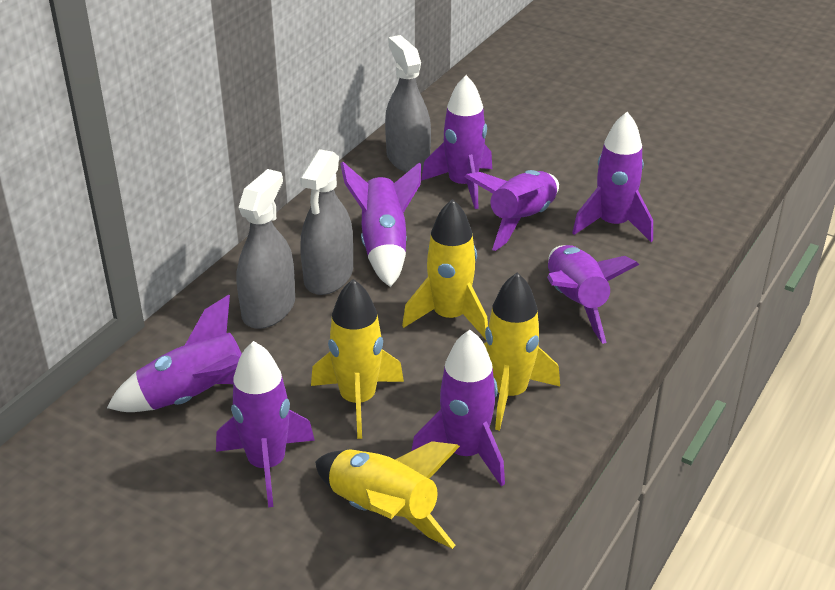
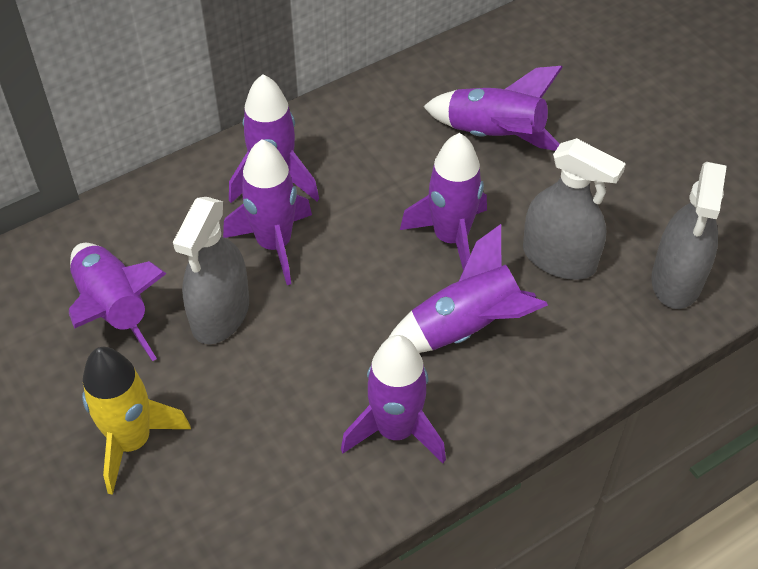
purple rocket: [107,295,242,412] [216,341,315,507] [340,161,421,287] [411,330,505,486] [421,75,492,209] [465,170,559,251] [547,245,639,344] [572,112,653,242] = 8 -> [69,243,167,361] [223,139,312,285] [229,74,319,203] [341,335,446,463] [389,224,548,353] [400,133,487,270] [423,66,563,151] = 7
yellow rocket: [311,279,404,439] [315,441,460,549] [402,199,488,339] [484,272,560,431] = 4 -> [82,347,191,495] = 1

